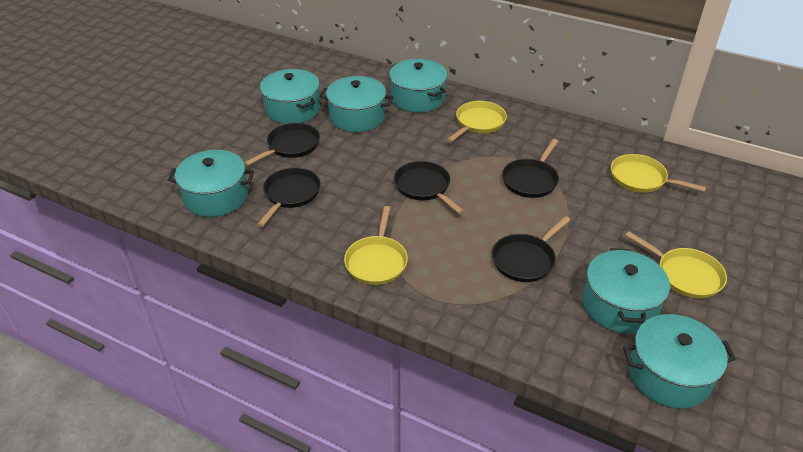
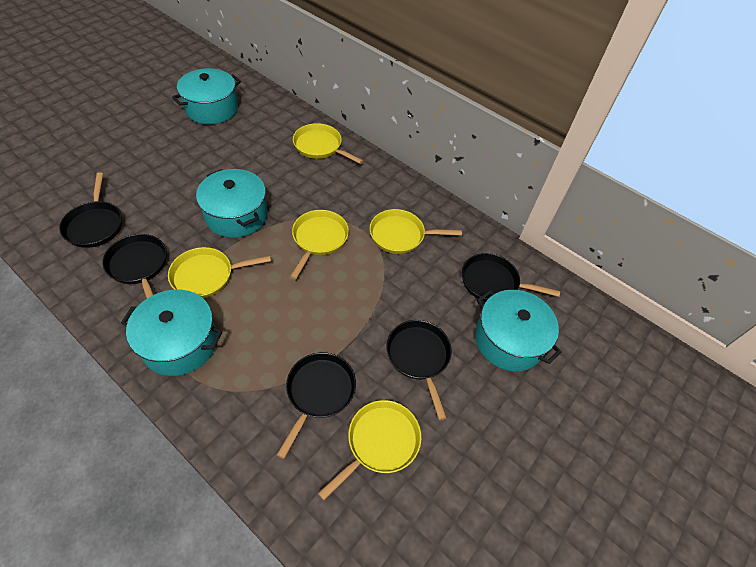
turquoise pot: [168,150,254,217] [260,69,320,124] [319,76,393,132] [389,59,447,113] [583,248,670,333] [623,314,736,408] = 6 -> [121,290,223,376] [172,68,241,124] [196,169,268,238] [475,290,562,371] = 4
yellow pan: [344,206,408,285] [447,101,507,142] [611,154,706,193] [625,231,727,298] = 4 -> [168,247,271,298] [290,210,349,280] [293,123,363,164] [318,400,421,500] [370,209,462,254] = 5

